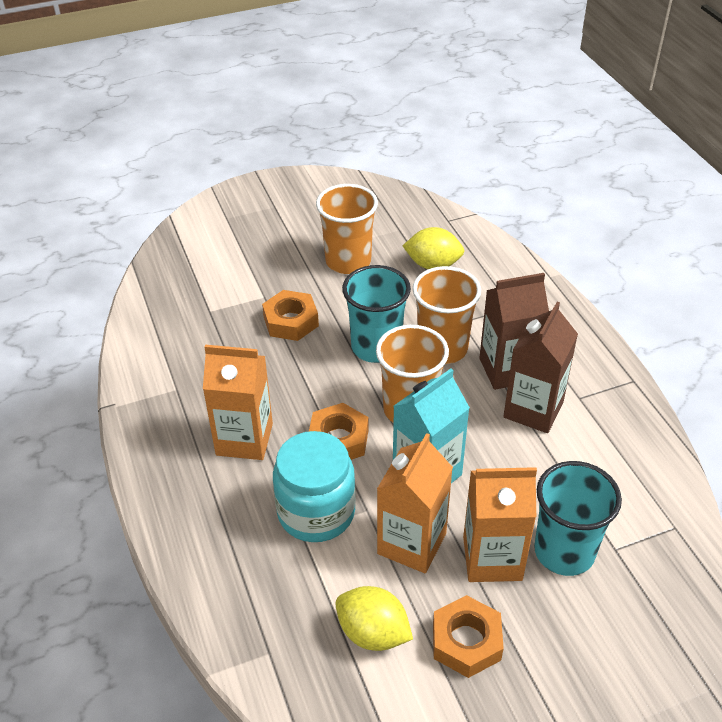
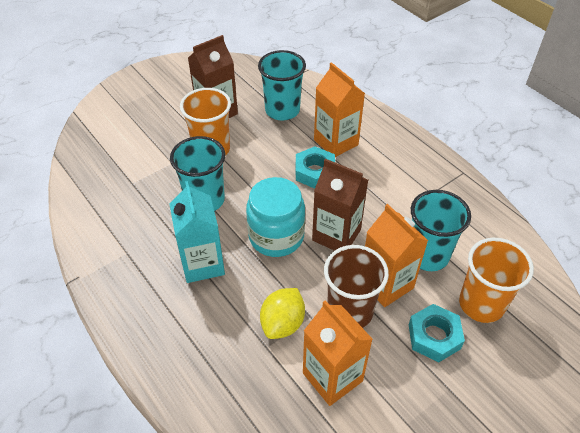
brown cup: none = 0 -> [324,245,389,328] = 1
orange cup: [316,184,378,274] [376,325,449,423] [412,266,481,364] = 3 -> [180,88,231,156] [459,238,534,323] = 2
orange nut: [262,290,319,341] [309,403,369,460] [433,595,504,678] = 3 -> none = 0
turquoise cup: [342,265,411,363] [534,461,622,576] = 2 -> [170,136,225,211] [258,50,306,120] [411,190,471,271] = 3
turquoise nut: none = 0 -> [296,146,335,189] [409,304,465,362] = 2
yellow lemon: [335,586,413,651] [403,227,465,269] = 2 -> [260,288,305,339] = 1

